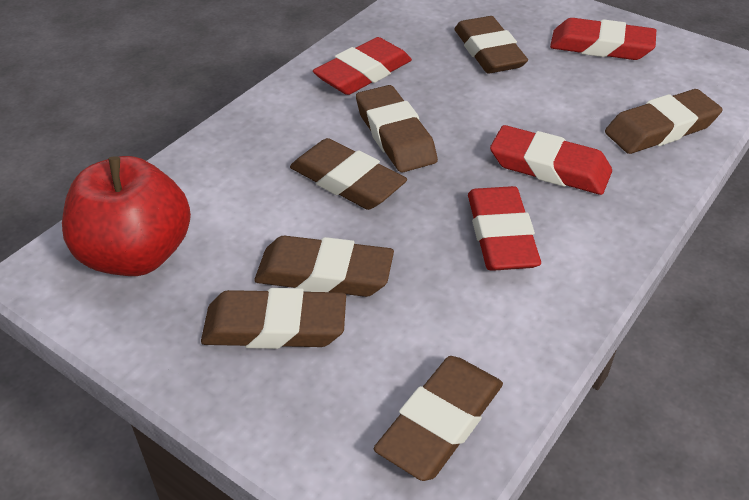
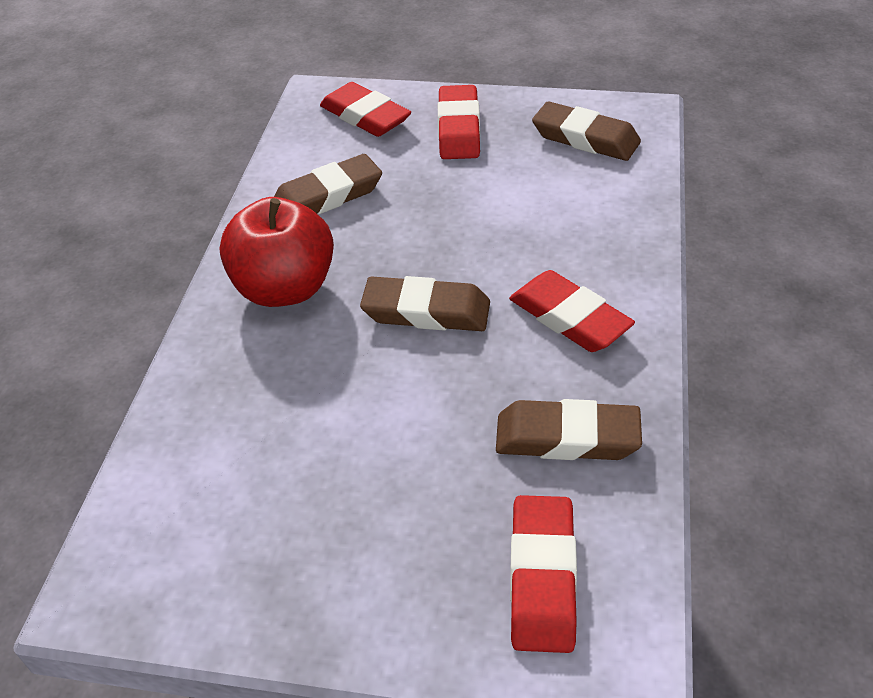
brown eraser: [201,288,346,349] [254,236,394,297] [290,138,407,210] [356,85,438,173] [374,356,503,481] [454,16,528,73] [605,89,723,154] = 7 -> [274,154,382,214] [360,276,490,331] [496,399,642,460] [532,102,641,161] = 4

